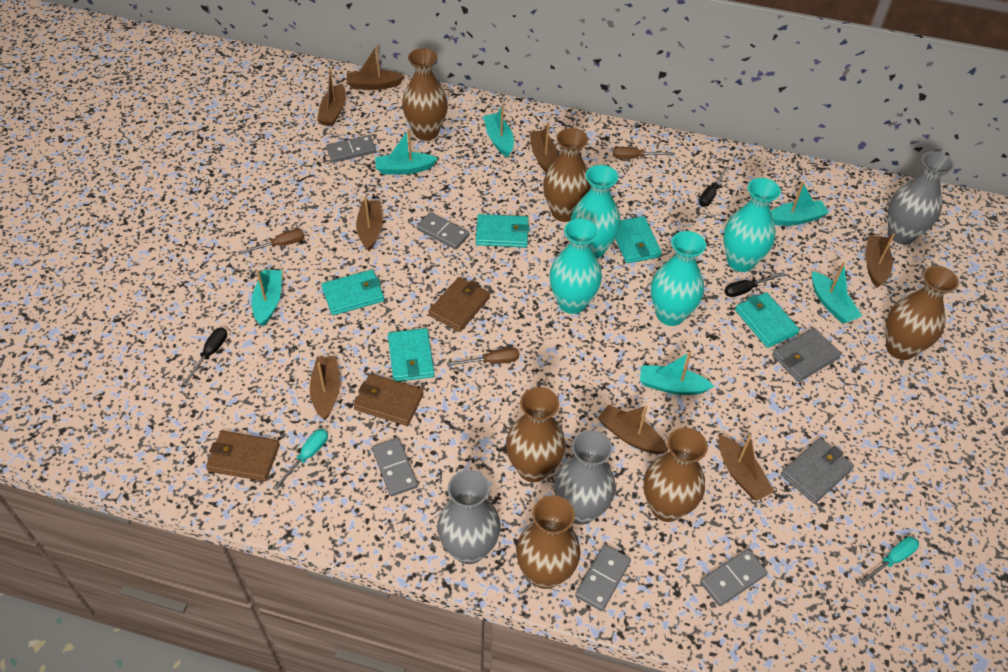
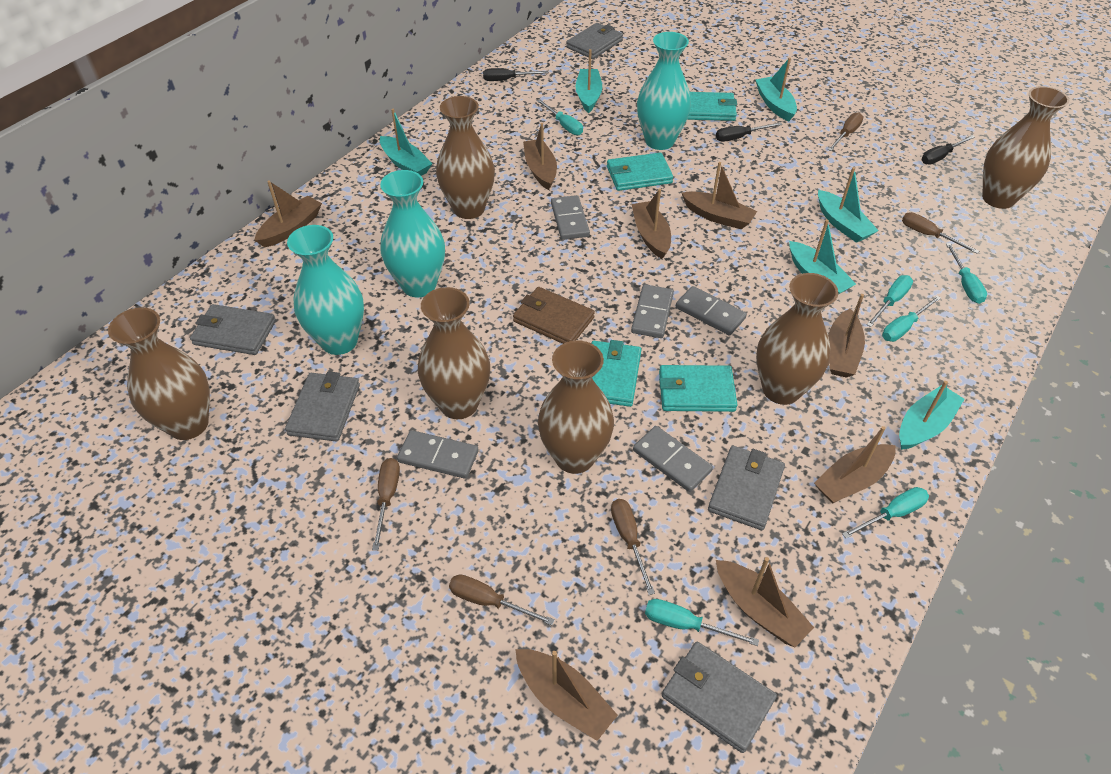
brown screwdriver: [238,229,304,255] [447,347,519,366] [613,147,674,159] = 3 -> [372,458,400,550] [449,574,555,625] [611,499,655,595] [828,113,863,151] [902,212,979,254] = 5
brown wallet: [206,431,280,481] [354,373,424,426] [428,277,490,332] = 3 -> [513,287,595,344] = 1
grey vase: [437,470,501,564] [554,430,615,525] [888,151,954,245] = 3 -> none = 0
grey wallet: [772,328,841,382] [781,438,854,504] = 2 -> [190,304,276,355] [285,371,360,441] [566,23,623,59] [662,642,777,753] [708,446,785,530] = 5
turquoise screwdriver: [273,429,328,491] [857,537,919,587] = 2 -> [537,99,583,135] [645,599,759,646] [842,487,929,538] [866,275,913,327] [882,296,941,342] [946,243,987,304] = 6
turquoise vase: [549,219,602,314] [571,165,621,259] [651,231,706,326] [723,178,781,272] = 4 -> [287,225,364,355] [380,170,445,297] [637,32,691,150] = 3
turquoise wallet: [321,270,384,315] [388,328,434,382] [476,214,530,248] [615,216,662,263] [735,292,800,348] = 5 -> [591,340,641,407] [607,153,673,191] [659,365,737,412] [687,92,737,121] = 4

